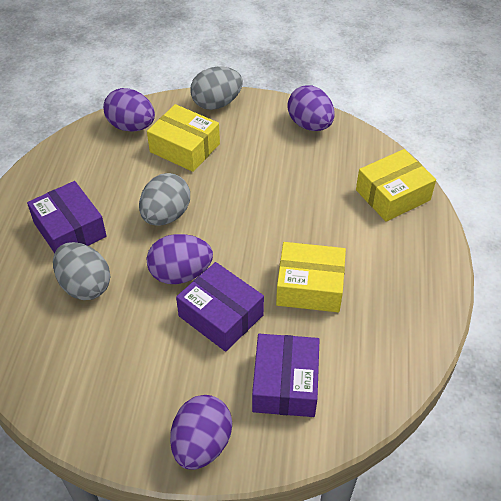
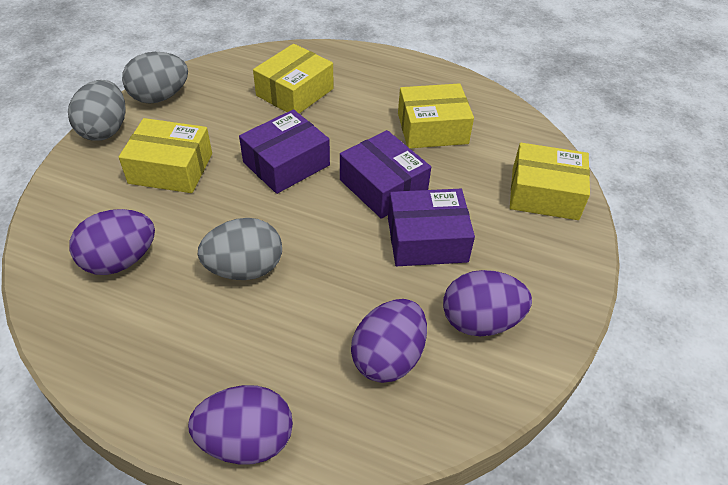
yellow box: [147,104,220,172] [276,242,346,312] [356,149,436,222] = 3 -> [119,118,212,193] [253,44,333,113] [398,83,474,148] [510,143,590,220] = 4

